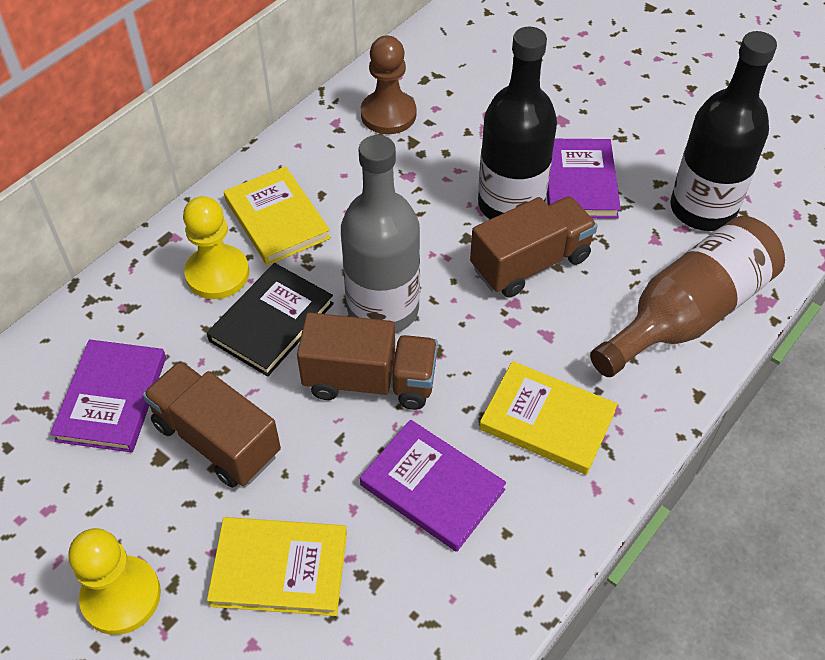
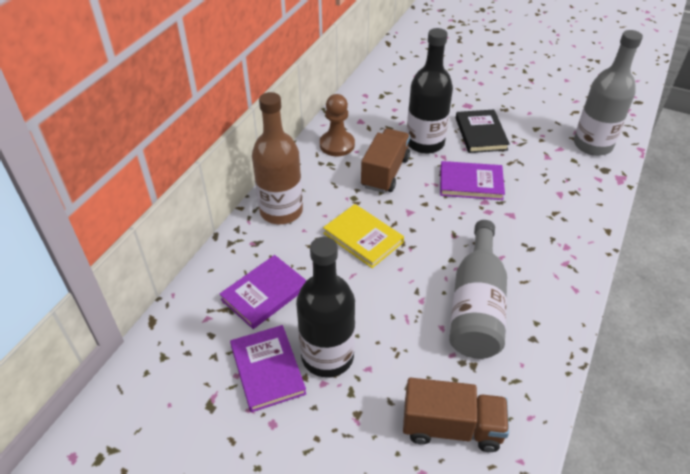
brown truck: [143,361,281,488] [297,312,438,410] [470,196,598,297] = 3 -> [361,128,410,193] [403,378,509,452] = 2
grey bottle: [341,135,420,333] = 1 -> [449,220,507,359] [574,30,643,156] = 2
yellow book: [207,517,347,616] [224,166,331,265] [479,361,618,475] = 3 -> [323,204,404,268] = 1
yellow pawn: [69,528,161,635] [183,196,249,299] = 2 -> none = 0

